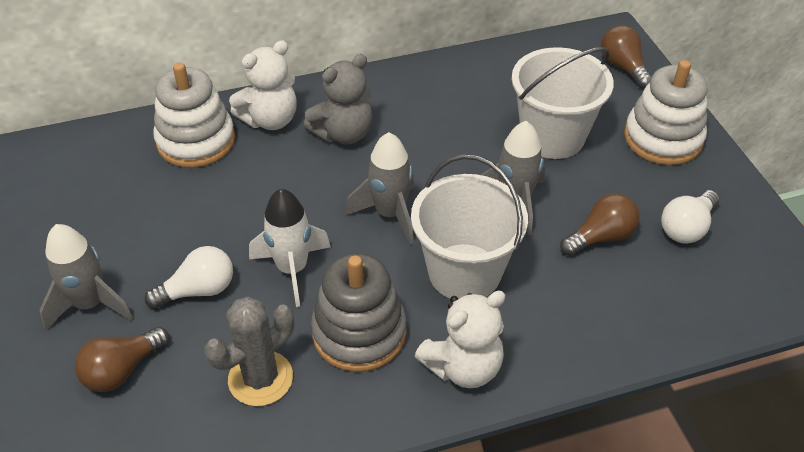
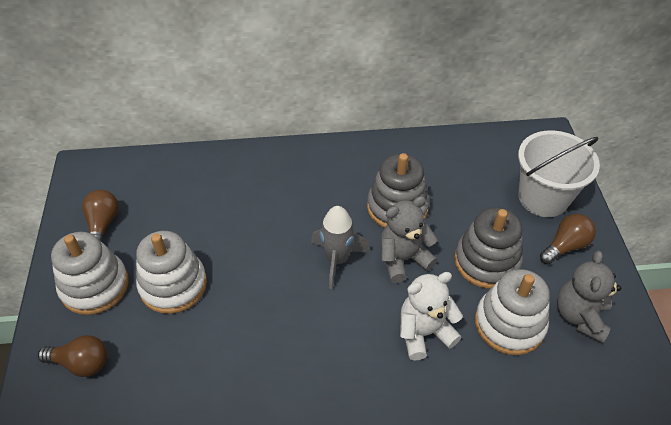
grey cactus: [205,297,294,406] = 1 -> none = 0
grey rocket: [40,224,133,330] [346,132,414,245] [481,121,545,235] = 3 -> [311,206,370,289] = 1
grey stacking toy: [311,254,407,372] = 1 -> [367,153,430,228] [454,207,523,289] = 2
grey teddy bear: [304,54,373,145] = 1 -> [381,196,438,283] [557,251,621,343] = 2
white bucket: [411,154,528,299] [512,47,614,159] = 2 -> [518,131,600,217] = 1
white light bulb: [145,246,233,309] [661,190,720,243] = 2 -> none = 0
white rocket: [249,189,331,307] = 1 -> none = 0
white stacking toy: [153,62,235,168] [624,60,708,165] = 2 -> [51,232,129,315] [136,231,207,314] [475,269,550,355] = 3
white teddy bear: [229,40,297,130] [415,291,505,388] = 2 -> [400,272,463,361] = 1

